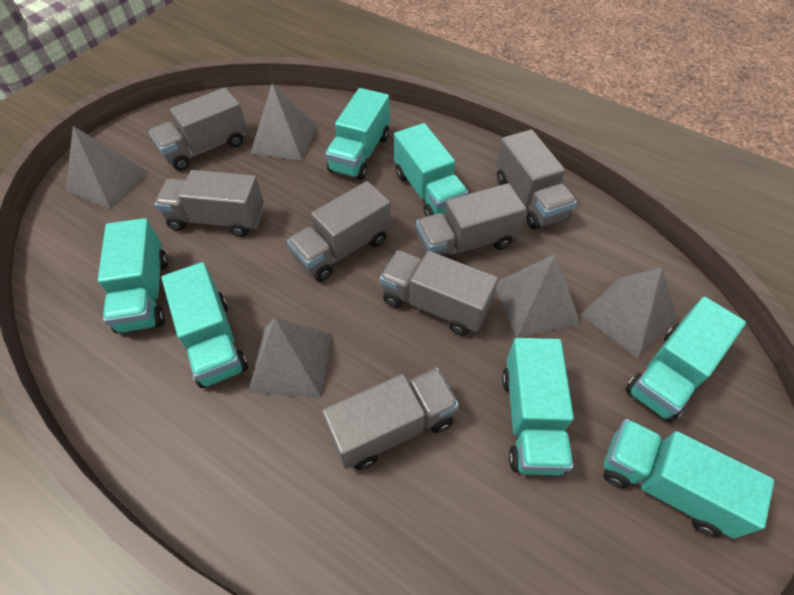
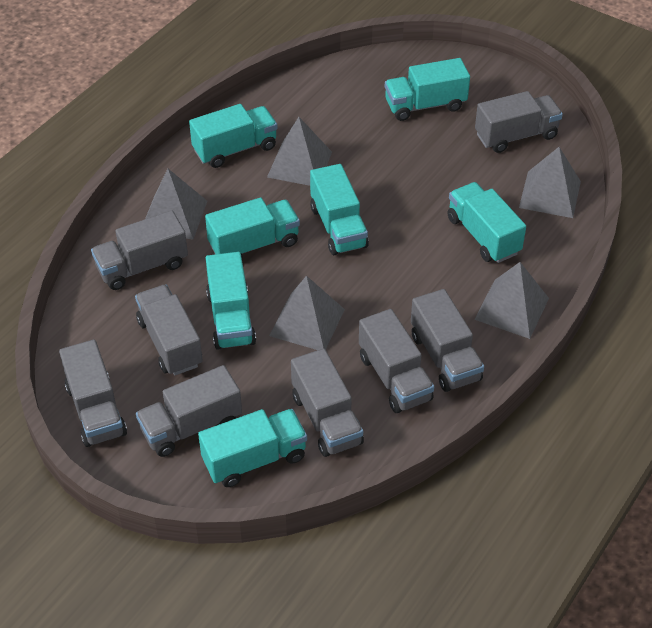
grey truck: [149,88,247,171] [154,170,264,237] [287,181,391,282] [322,368,459,470] [380,250,498,335] [416,183,526,259] [496,130,577,230] = 7 -> [59,340,127,447] [91,211,188,290] [135,285,203,375] [136,365,242,457] [291,349,364,457] [359,309,434,413] [411,289,484,392] [475,91,563,153] = 8

